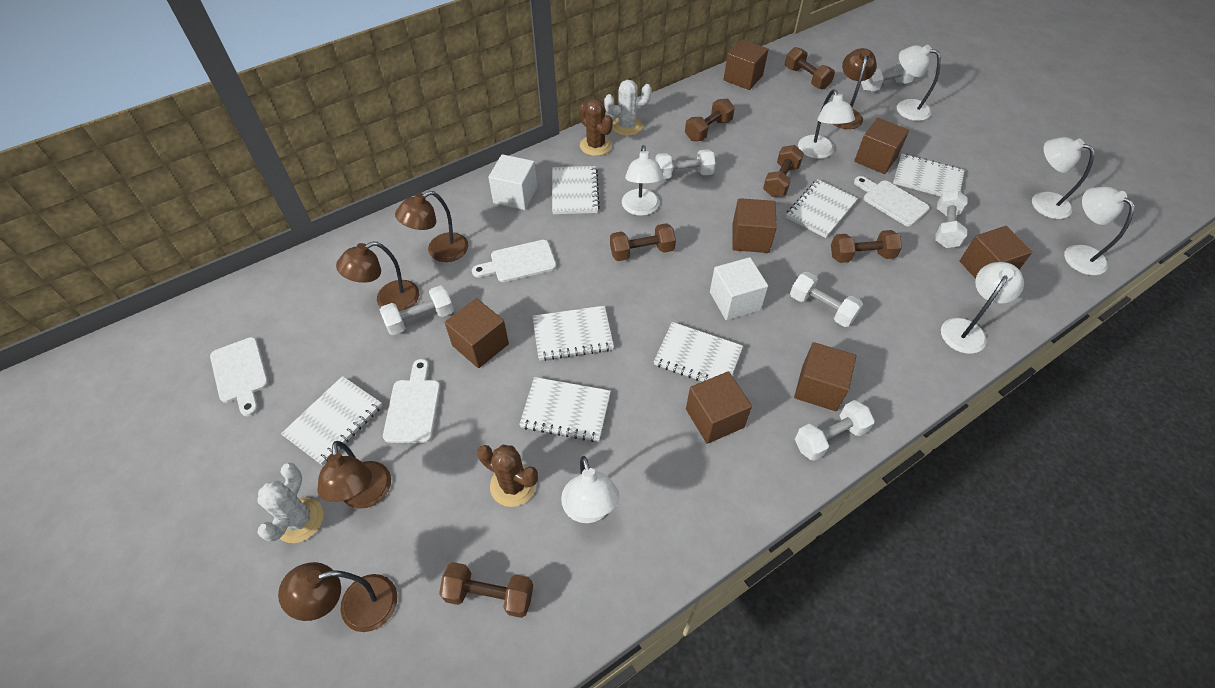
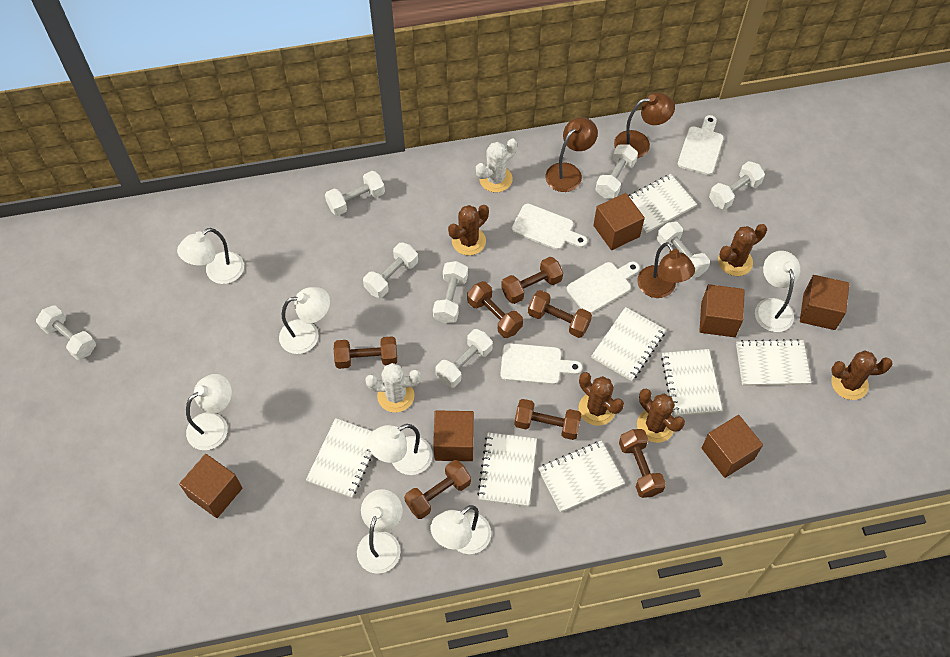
brown cactus: [477,445,538,507] [579,99,613,156] = 2 -> [448,205,489,256] [578,372,624,426] [637,389,685,443] [718,224,767,276] [831,350,893,400] = 5
brown cube: [445,298,509,368] [686,371,752,444] [723,39,769,90] [732,198,777,253] [794,342,856,411] [854,118,909,174] [960,226,1033,279] = 7 -> [179,454,242,518] [433,410,474,461] [593,193,645,250] [699,284,745,337] [701,415,763,478] [800,275,850,330] = 6
brown dumbbell: [439,562,533,618] [610,223,676,261] [685,99,735,141] [763,145,804,197] [785,47,835,89] [831,230,902,263] = 6 -> [334,336,397,369] [404,460,471,519] [467,281,523,338] [501,257,563,304] [514,399,582,440] [528,290,592,338] [619,429,666,498] = 7
brown lamp: [278,562,397,632] [318,441,391,509] [336,242,419,312] [395,191,468,262] [833,48,877,129] = 5 -> [545,117,598,192] [614,93,675,158] [637,242,695,298] = 3
white cube: [488,154,537,210] [710,257,768,320] = 2 -> none = 0
white dumbbell: [380,285,454,335] [655,149,715,179] [790,272,863,327] [795,400,875,461] [861,62,915,92] [935,190,968,248] = 6 -> [36,305,96,360] [325,171,385,216] [363,242,418,298] [433,261,468,323] [435,329,493,388] [595,144,638,199] [657,222,710,278] [709,161,765,210] = 8

